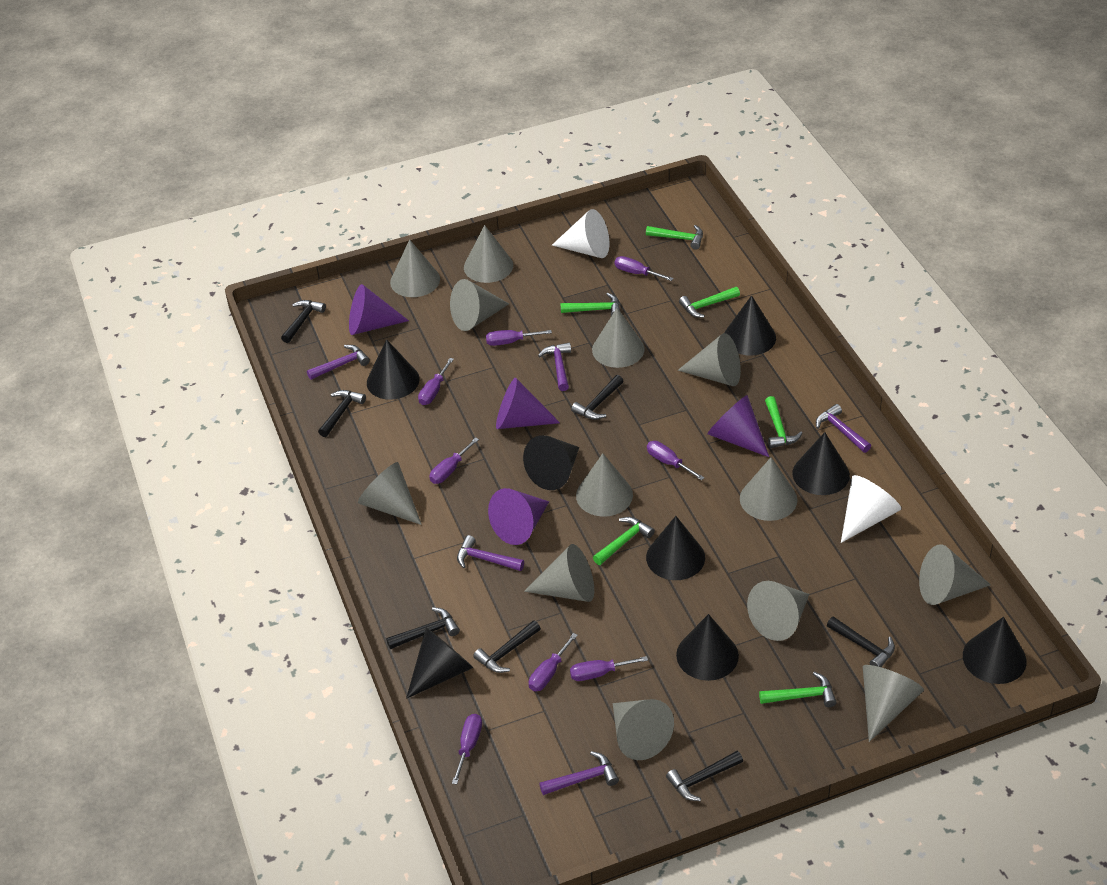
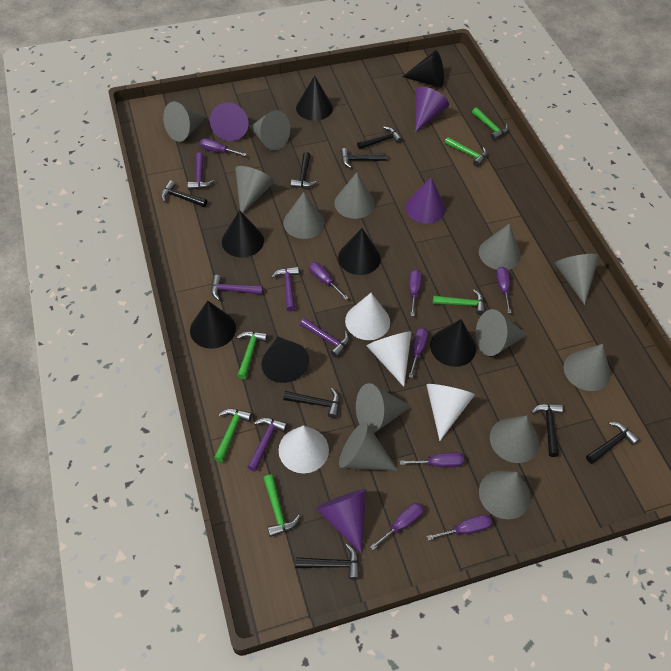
black cone: [367,339,420,400] [406,627,474,699] [523,435,579,490] [646,516,705,580] [676,614,739,681] [724,295,776,355] [792,432,850,495] [963,617,1027,684] = 8 -> [190,301,236,349] [222,210,264,258] [261,336,309,383] [296,76,333,121] [338,228,381,275] [402,50,444,88] [430,319,476,367] = 7
black hammer: [281,300,326,343] [318,390,366,437] [386,607,460,649] [473,620,541,673] [571,375,624,420] [666,751,743,801] [827,616,895,667] = 7 -> [161,180,207,207] [283,388,340,418] [291,152,317,188] [295,544,360,580] [341,148,387,168] [357,126,402,149] [531,404,563,457] [586,422,640,464] = 8
white cone: [552,209,609,258] [841,475,901,543] = 2 -> [278,425,329,473] [345,293,390,340] [366,331,412,387] [426,384,475,441] = 4

